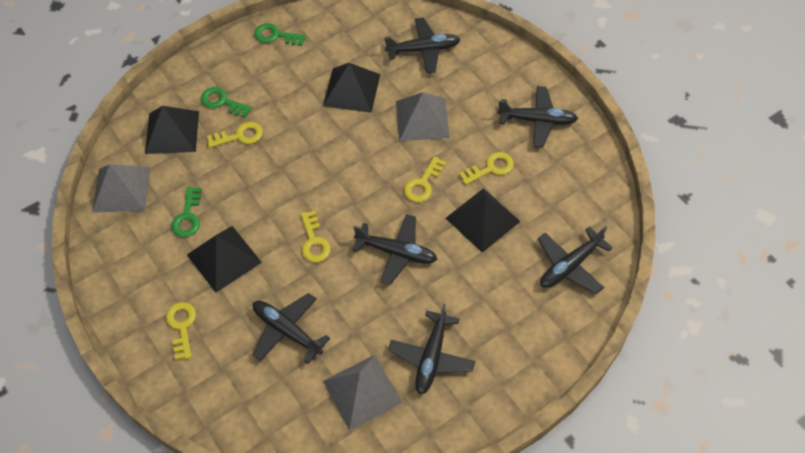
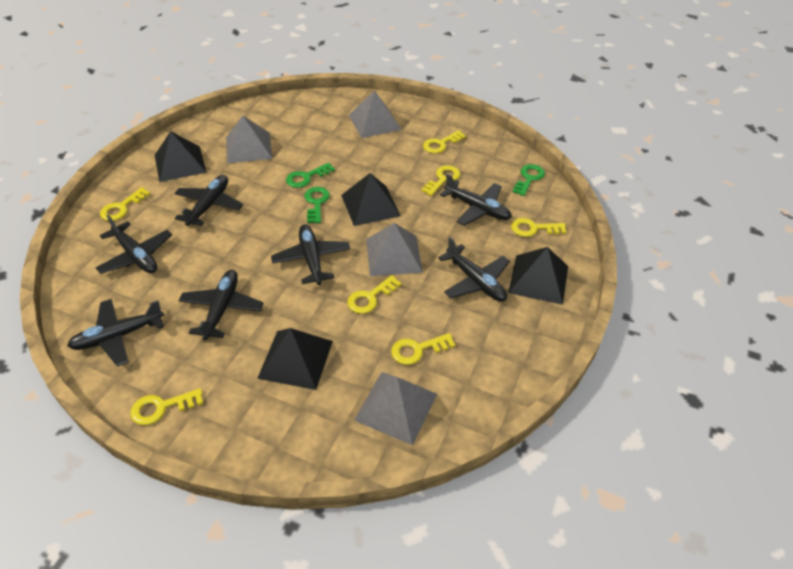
black plane: [252,293,330,364] [352,214,437,285] [384,18,460,73] [388,303,475,395] [497,86,578,147] [538,226,613,294] = 6 -> [67,299,164,366] [96,215,172,274] [174,175,243,226] [178,270,263,340] [271,224,350,285] [438,237,510,302] [440,174,512,226] = 7
grey pyramid: [92,164,151,213] [323,355,402,431] [396,92,450,141] = 3 -> [226,115,273,164] [349,91,402,138] [354,372,437,445] [366,223,423,276] = 4
yellow key: [166,302,196,360] [207,122,263,148] [301,210,331,262] [404,156,446,202] [459,152,514,185] = 5 -> [100,187,150,221] [131,388,203,425] [347,275,401,314] [391,333,455,365] [421,165,460,196] [423,130,466,153] [511,218,567,237] = 7

